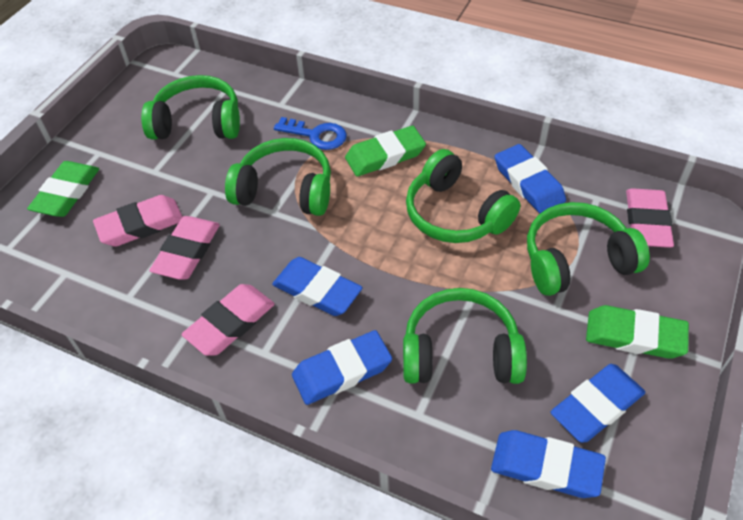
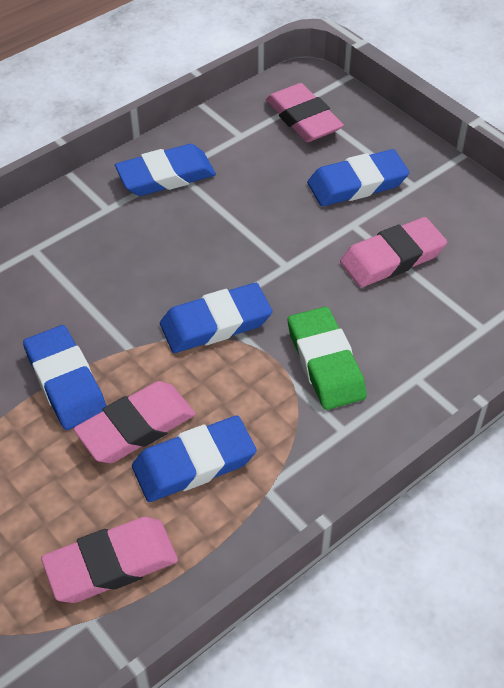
blue key: [274,117,347,150] = 1 -> none = 0
green eraser: [27,161,99,217] [345,126,426,177] [586,305,689,359] = 3 -> [288,307,367,410] = 1
green headphones: [141,75,240,140] [225,138,331,216] [403,288,527,384] [406,149,521,243] [527,202,650,296] = 5 -> none = 0

